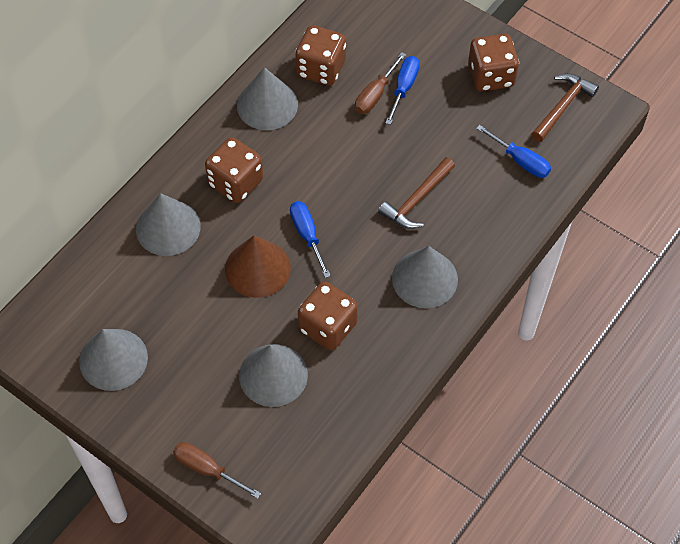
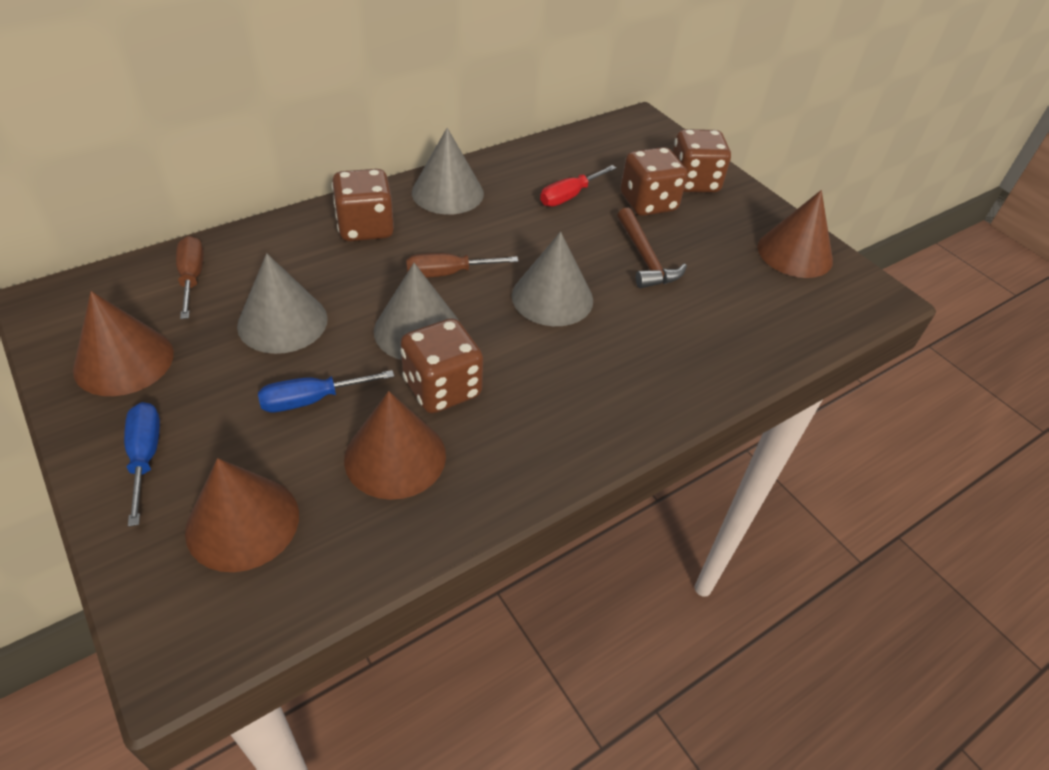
blue screwdriver: [290,201,331,278] [385,56,420,125] [476,125,551,178] = 3 -> [124,402,160,527] [258,370,394,412] = 2
brown cone: [225,235,291,298] = 1 -> [73,291,174,396] [185,458,299,572] [344,391,446,500] [758,190,833,278] = 4
brown hammer: [378,157,455,229] [531,73,599,142] = 2 -> [617,208,687,288] = 1
grey cone: [79,329,148,391] [136,193,200,256] [237,67,298,130] [239,344,308,407] [392,246,458,308] = 5 -> [237,253,328,354] [374,263,459,360] [412,128,484,215] [512,232,593,326] = 4
red screwdriver: none = 0 -> [540,165,616,207] = 1

